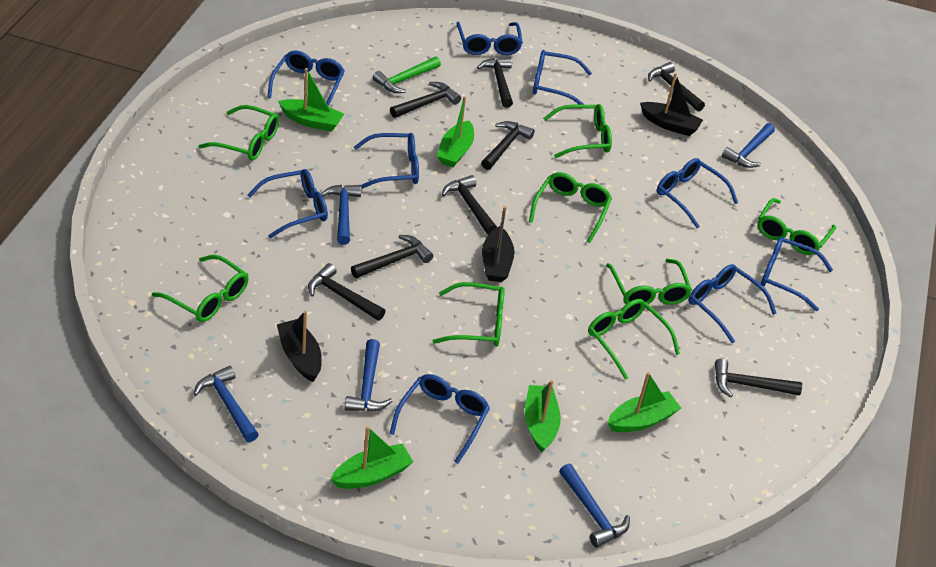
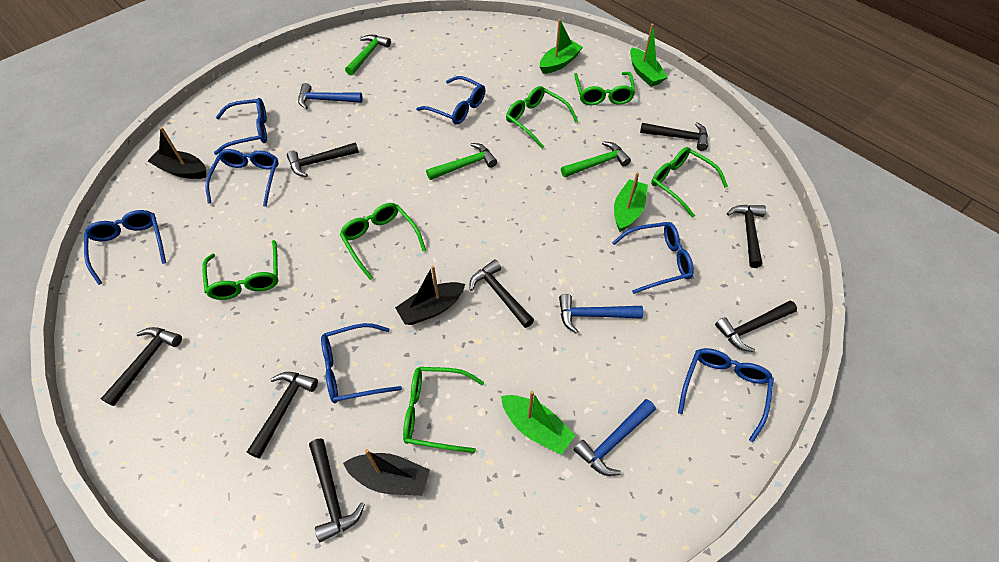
blue glasses: [248,169,328,238] [267,50,345,106] [354,133,419,189] [389,374,490,464] [456,22,523,55] [533,50,592,105] [657,158,738,228] [689,264,777,343] [761,236,833,311] = 9 -> [84,210,166,285] [205,149,279,207] [214,98,267,155] [321,323,402,403] [416,76,486,125] [612,222,694,294] [678,348,774,442] = 7
blue hammer: [194,366,259,442] [321,185,361,245] [345,339,393,412] [559,464,630,548] [722,123,775,168] = 5 -> [298,83,363,109] [559,294,643,334] [574,399,656,476] = 3
green boat: [278,68,344,132] [330,426,413,489] [437,96,474,167] [525,380,561,452] [607,372,681,432] = 5 -> [501,391,576,455] [540,19,583,74] [614,172,648,232] [630,24,668,87] = 4
green glasses: [152,255,249,322] [198,105,279,161] [432,282,505,347] [529,172,612,243] [543,104,612,158] [588,299,680,380] [606,259,692,305] [758,198,836,255] = 8 -> [202,240,278,300] [339,203,426,280] [403,367,484,453] [506,86,578,149] [574,72,636,105] [651,147,728,218] = 6
green hammer: [373,57,441,93] = 1 -> [345,35,391,76] [426,143,497,180] [561,141,631,177] = 3

